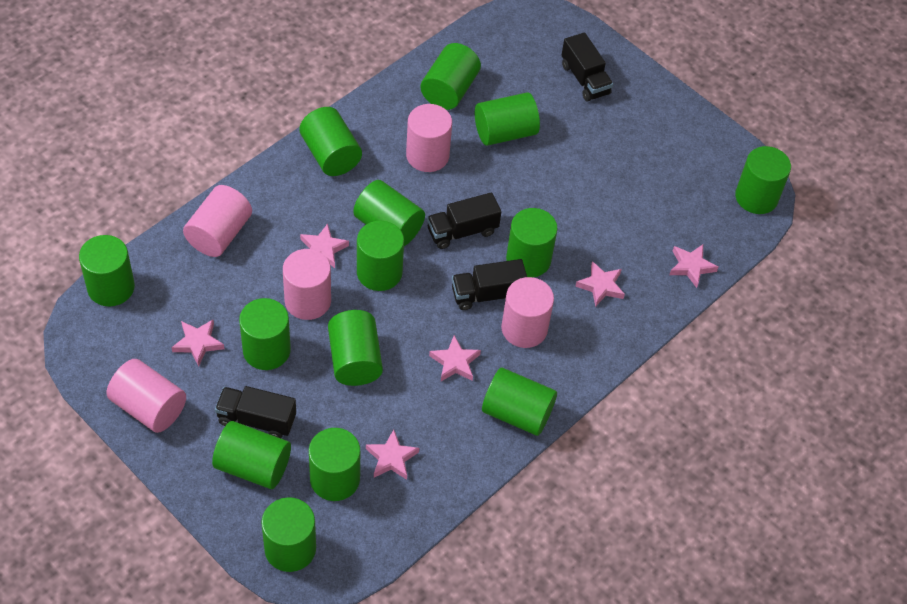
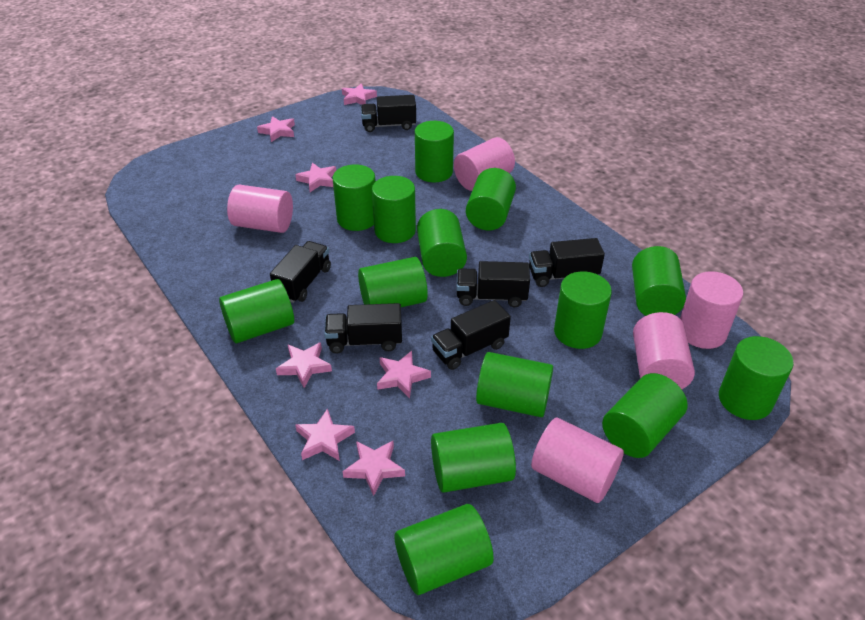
black truck: [215,386,296,438] [427,192,501,249] [452,259,527,310] [562,32,613,102] = 4 -> [270,241,331,303] [324,303,402,353] [361,95,416,132] [431,300,511,370] [456,261,530,307] [529,238,605,287] = 6
pink star: [171,320,224,366] [300,223,349,268] [366,430,419,480] [429,335,481,381] [575,261,625,307] [670,245,718,288] = 6 -> [257,116,295,142] [276,342,332,388] [295,163,336,192] [295,408,355,461] [342,83,377,105] [343,441,405,496] [377,351,431,398] = 7

